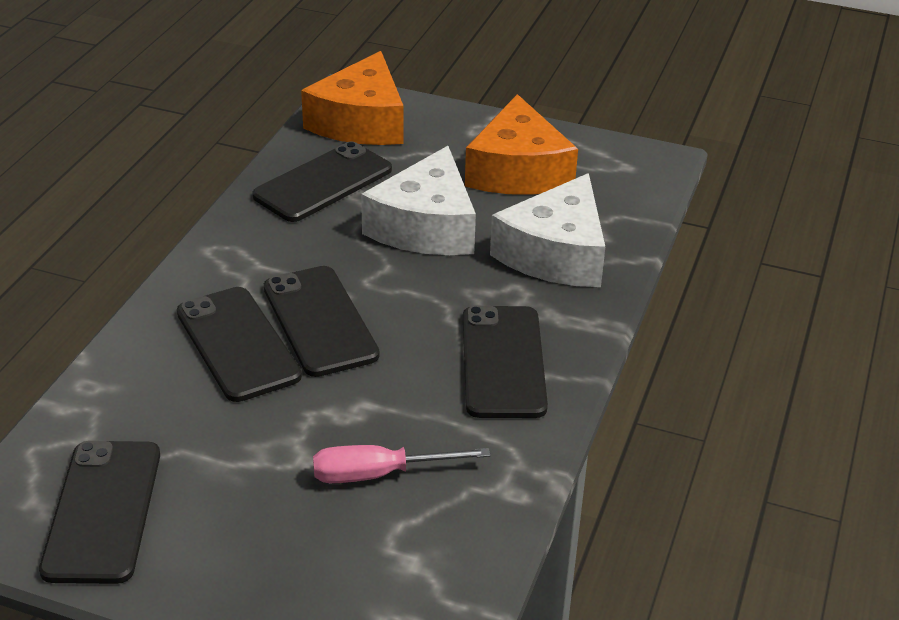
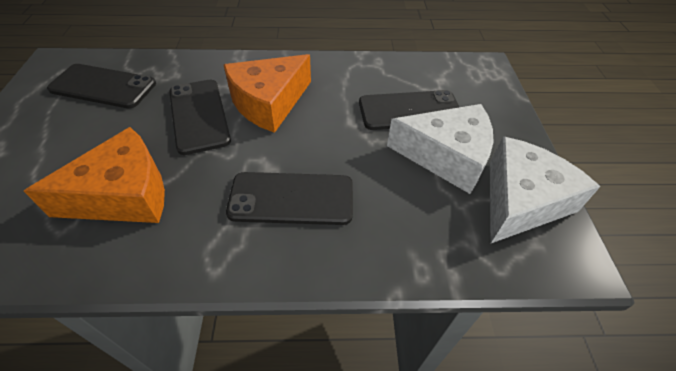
black phone: [39,441,160,584] [177,287,302,402] [252,141,392,222] [264,266,380,377] [463,306,548,418] = 5 -> [47,64,156,108] [169,80,231,155] [226,172,353,225] [359,90,459,130] = 4
pink screwdriver: [313,445,491,483] = 1 -> none = 0

